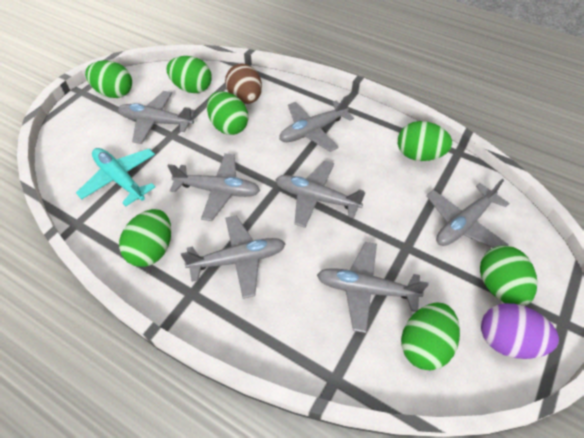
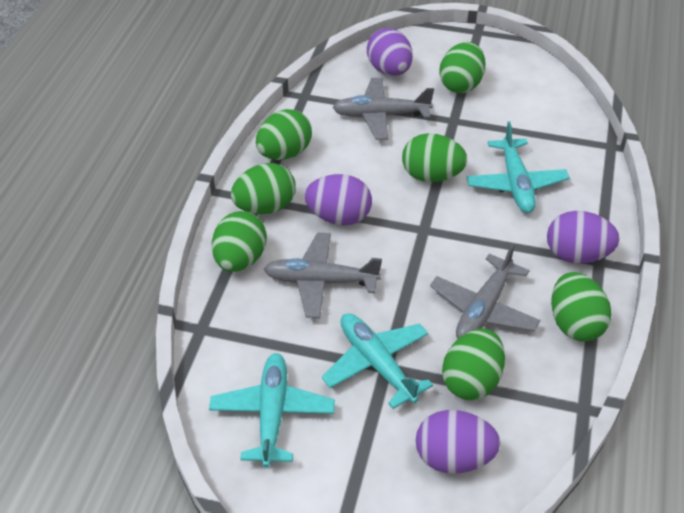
brown egg: [225,64,262,104] = 1 -> none = 0
grey plane: [118,91,196,144] [168,153,260,221] [181,215,286,299] [275,161,365,228] [279,95,354,152] [317,242,429,333] [426,179,510,248] = 7 -> [264,232,382,318] [332,78,434,140] [430,243,541,339] = 3
purple egg: [481,303,559,359] = 1 -> [304,174,372,225] [367,28,413,76] [416,410,501,474] [547,211,620,263] = 4
turquoise plane: [76,148,155,206] = 1 -> [209,353,335,468] [322,313,433,409] [467,122,569,213] = 3

